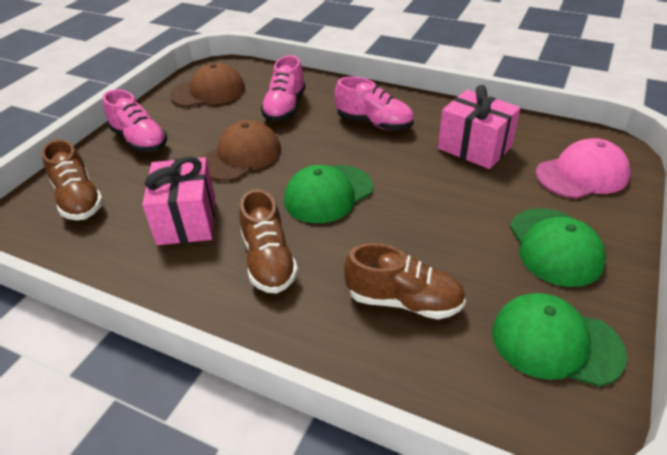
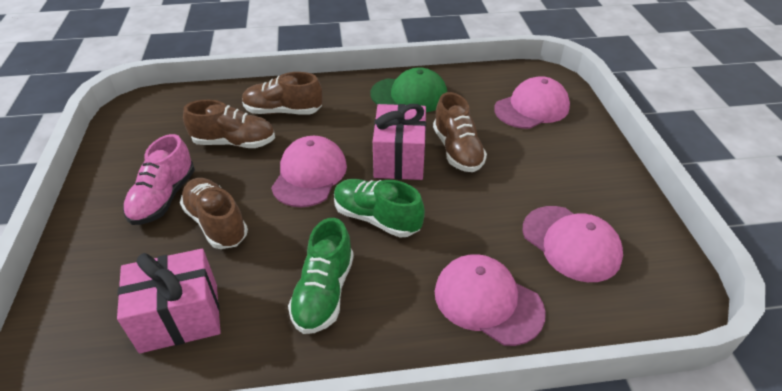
brown cap: [170,63,245,107] [201,120,281,181] = 2 -> none = 0
brown shoe: [42,139,104,220] [239,189,298,293] [344,243,466,319] = 3 -> [180,178,248,249] [183,100,275,148] [242,72,323,115] [433,92,487,172] = 4
green cap: [284,165,373,223] [492,293,627,387] [510,208,606,287] = 3 -> [370,67,447,112] = 1
green shoe: none = 0 -> [288,218,354,334] [334,179,425,238] = 2
pink cap: [536,138,631,199] = 1 -> [271,136,347,207] [435,254,546,346] [494,76,570,129] [522,206,623,282] = 4
pink shoe: [103,89,167,152] [261,55,305,121] [334,77,414,131] = 3 -> [123,134,195,225] = 1

